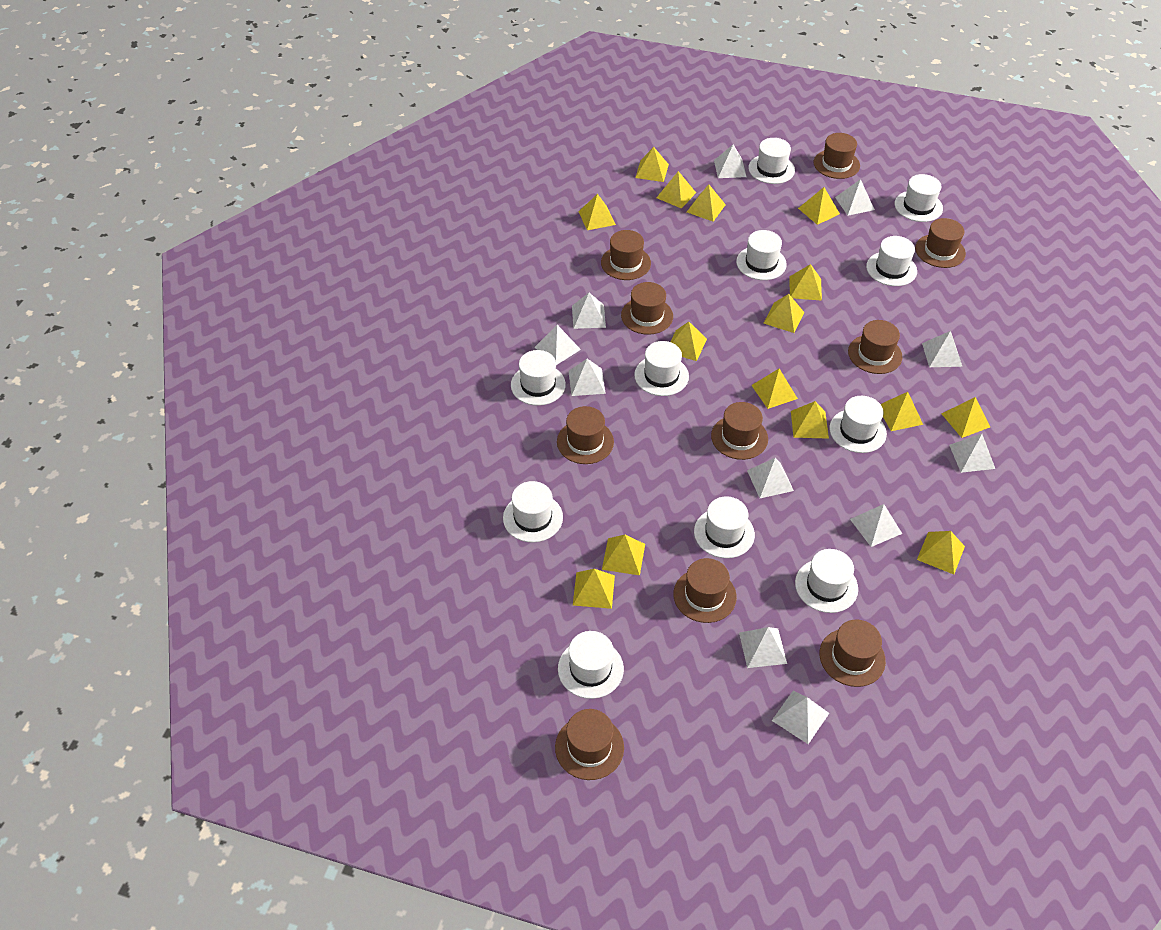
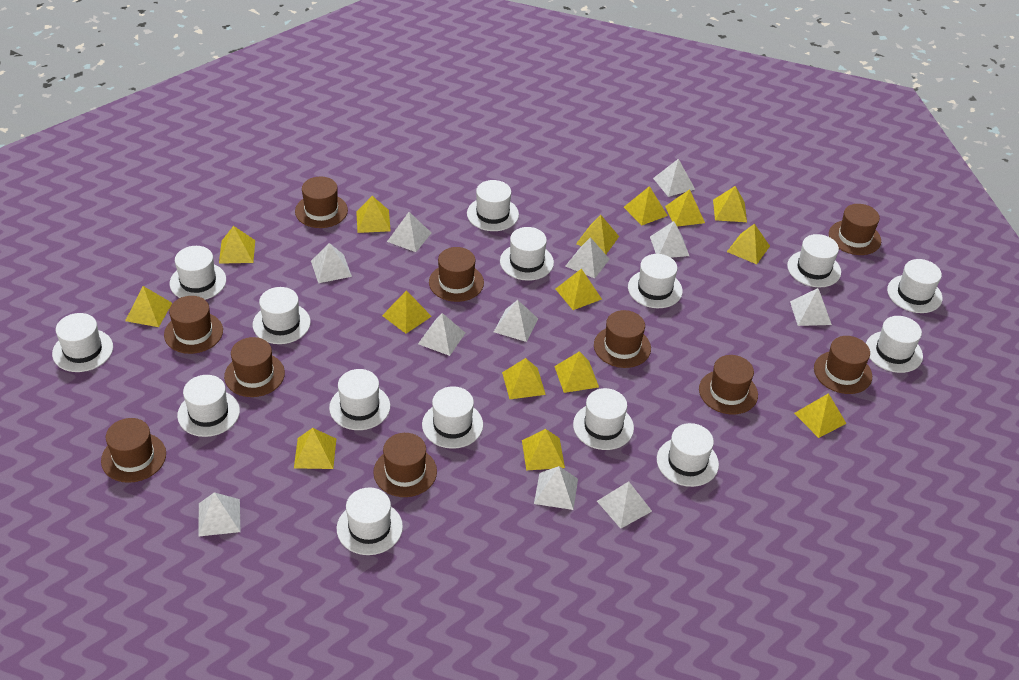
white hat: [503,481,563,542] [511,350,566,406] [558,631,624,699] [634,341,689,396] [694,496,755,558] [736,230,787,280] [748,138,795,184] [795,549,858,613] [829,396,887,453] [866,236,917,286] [895,174,943,222] = 11 -> [52,313,113,372] [170,246,226,300] [177,375,240,437] [253,287,311,344] [329,369,390,430] [337,487,403,555] [422,386,483,449] [467,180,519,231] [500,227,554,281] [573,388,634,450] [628,254,683,308] [657,423,719,487] [787,234,841,287] [866,316,923,373] [887,259,942,313] = 15

